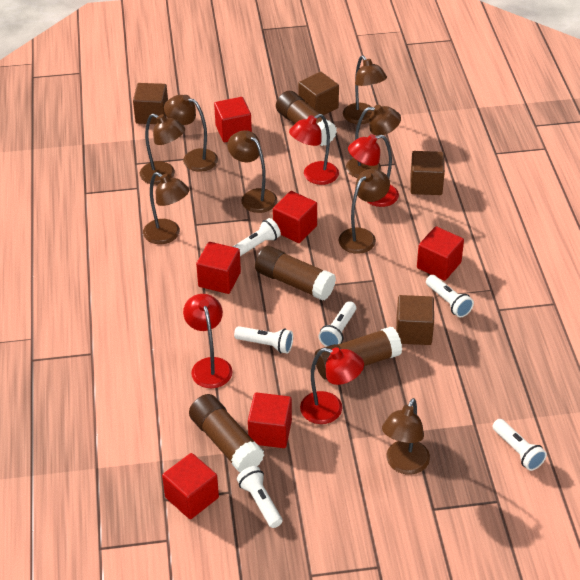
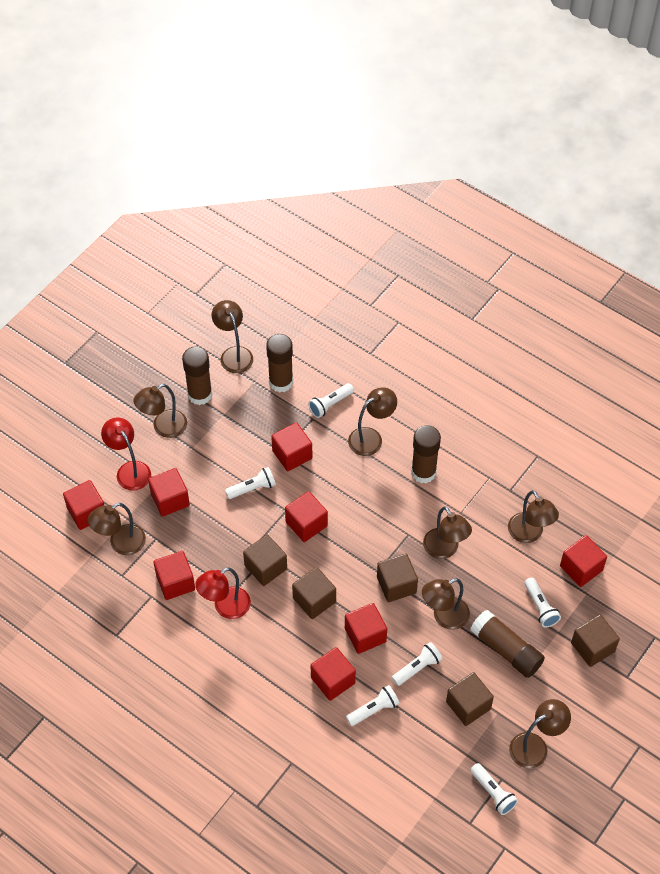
brown cube: [133,83,168,124] [298,72,339,115] [396,295,434,345] [411,151,445,195] = 4 -> [243,534,287,586] [292,567,336,619] [377,554,418,602] [446,672,494,726] [571,615,620,667] = 5
red cube: [162,453,219,519] [196,242,241,294] [214,97,252,142] [248,392,292,448] [273,191,317,243] [417,226,464,281] = 6 -> [63,480,104,530] [148,468,190,517] [154,551,195,600] [271,422,312,471] [285,491,328,542] [311,647,356,701] [345,603,387,654] [560,535,607,587] = 8
red lamp: [183,294,232,388] [289,114,339,185] [300,347,364,424] [348,134,399,207] = 4 -> [101,417,151,490] [195,567,251,619] = 2

